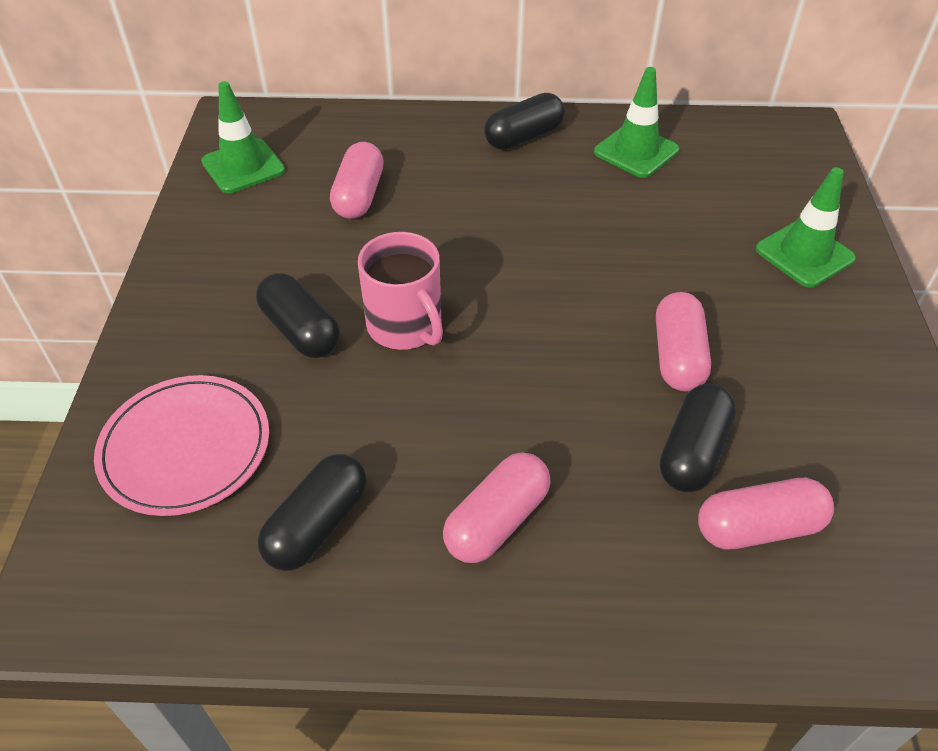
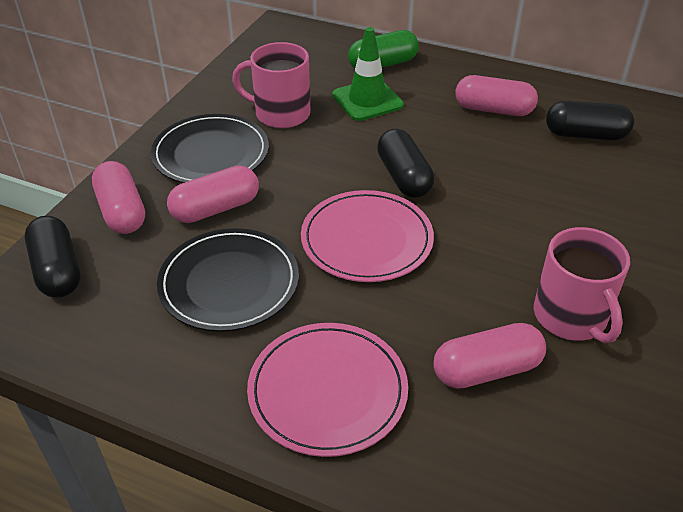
black capsule: [256,273,340,358] [258,454,367,571] [484,93,565,150] [660,384,736,492] = 4 -> [25,216,81,298] [377,129,434,198] [546,101,634,140] = 3
black plate: none = 0 -> [151,114,269,183] [157,228,299,332] = 2
green capsule: none = 0 -> [348,30,419,68] = 1
green traffic cone: [201,81,285,193] [594,67,679,178] [756,167,856,288] = 3 -> [332,27,404,121] = 1
pink mug: [358,232,443,350] = 1 -> [232,42,311,128] [534,227,630,343] = 2
pink plate: [94,375,269,516] = 1 -> [247,323,408,457] [301,190,434,282] = 2

